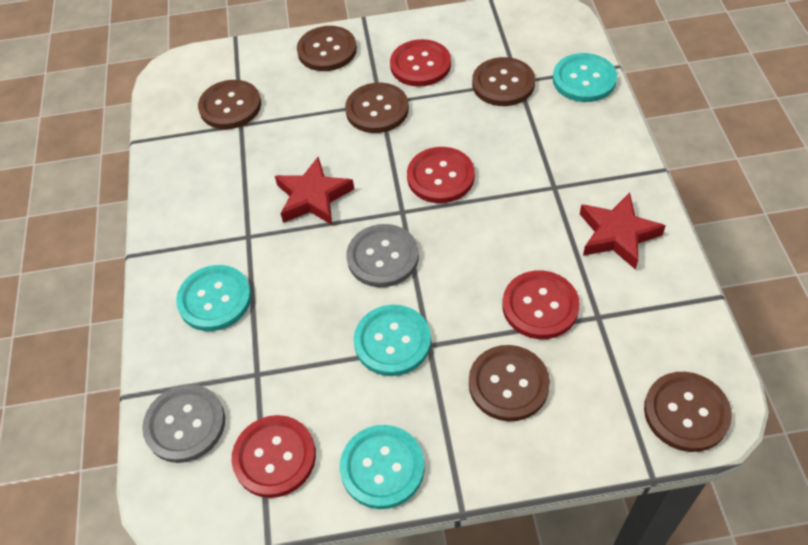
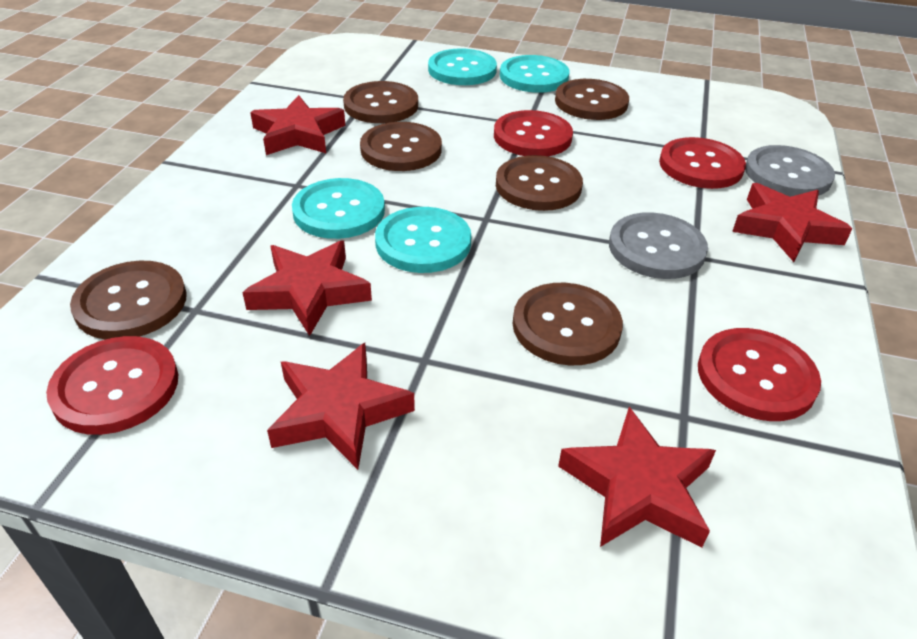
red star: [275,157,354,225] [580,193,666,270] = 2 -> [242,241,372,336] [250,95,345,155] [267,343,415,470] [558,407,716,548] [732,183,853,262] = 5

